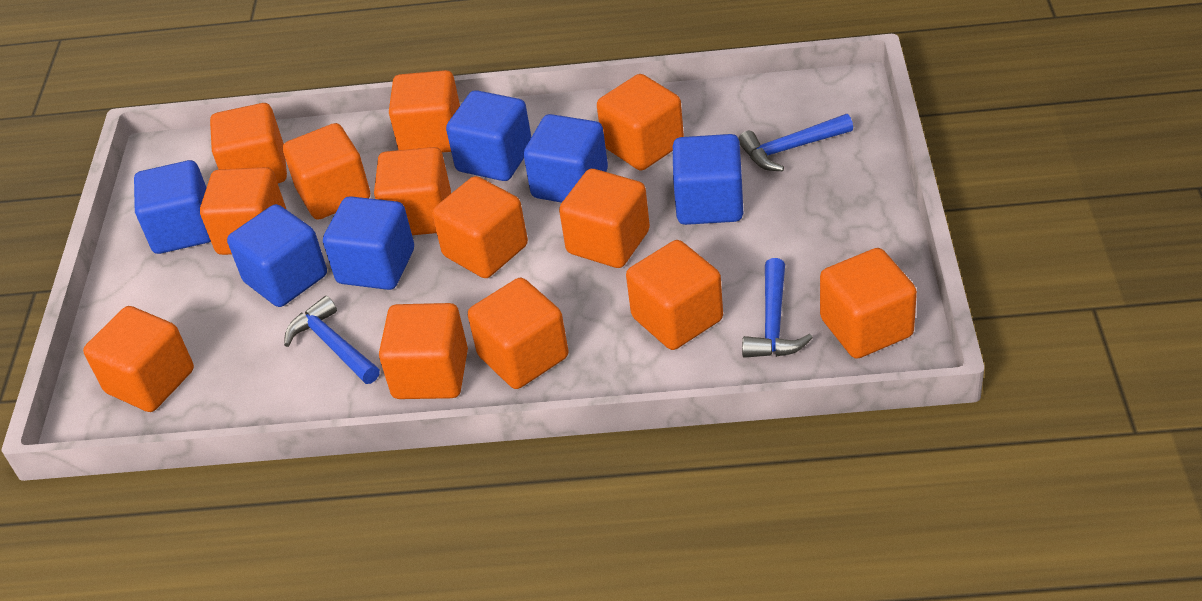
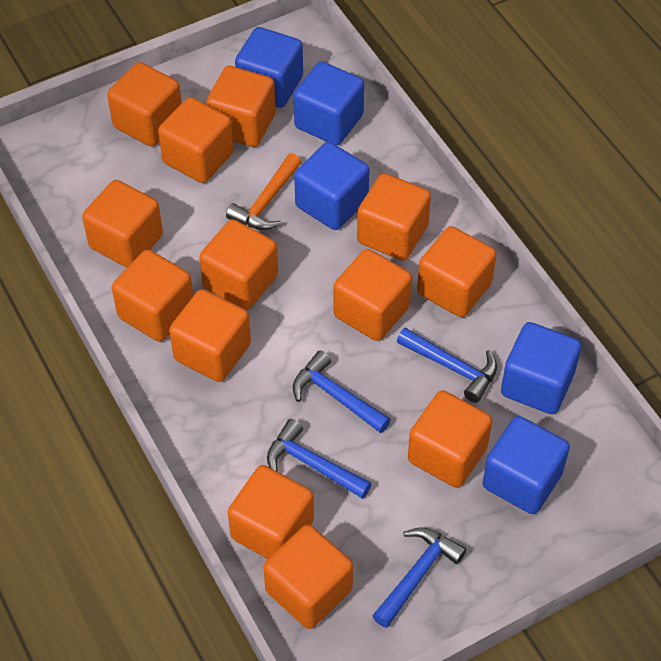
blue cube: [134,160,211,254] [227,204,327,307] [323,196,414,290] [446,90,531,181] [524,114,608,203] [673,134,743,225] = 6 -> [235,27,303,108] [294,61,364,145] [294,142,369,230] [483,416,570,514] [501,322,581,414] = 5
blue hammer: [284,296,380,384] [738,114,853,171] [742,258,813,358] = 3 -> [267,419,372,499] [293,351,391,433] [372,527,467,628] [397,328,497,403] = 4
orange hammer: none = 0 -> [226,153,302,230] = 1

